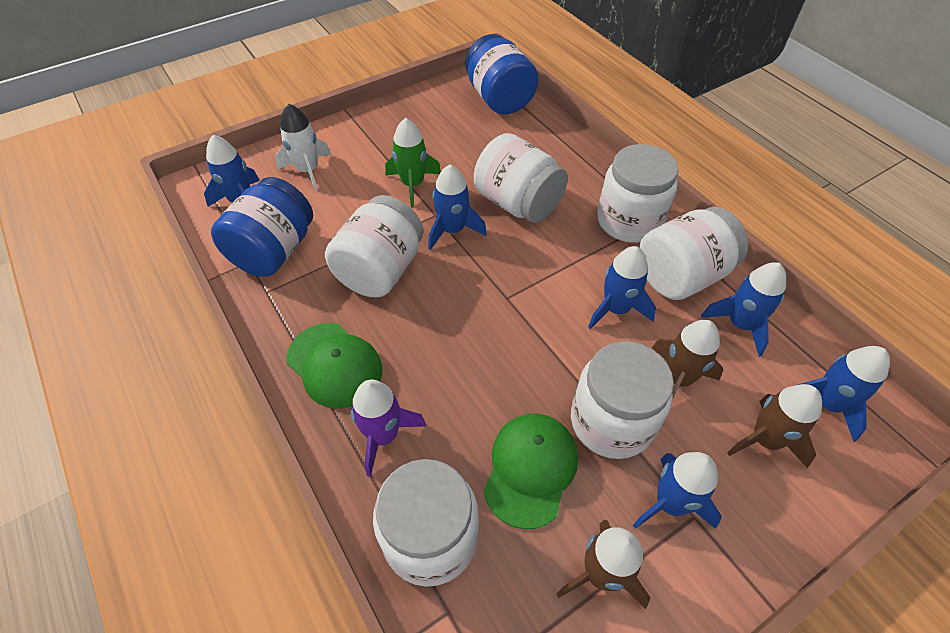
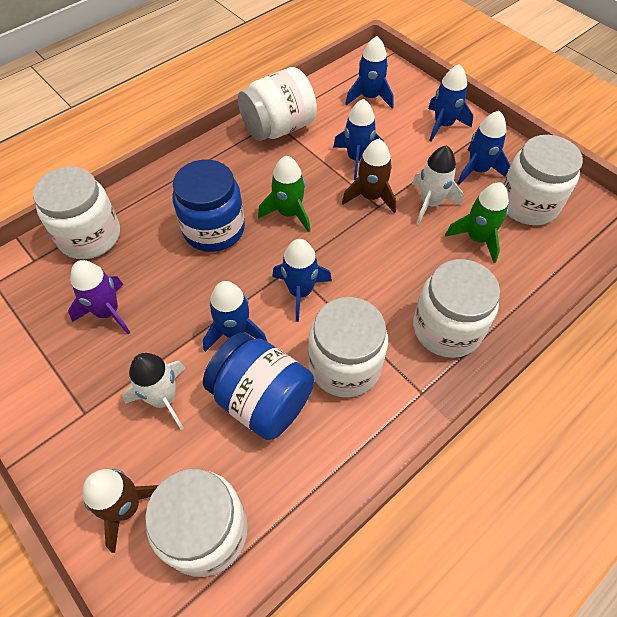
brown rocket: [557,520,650,609] [651,320,723,400] [727,384,822,468] = 3 -> [82,469,158,553] [342,139,396,214] = 2
green cap: [287,323,383,409] [484,414,578,529] = 2 -> none = 0
green rocket: [385,118,441,207] = 1 -> [258,156,310,233] [445,182,509,263] = 2
white rocket: [275,104,331,191] = 1 -> [122,353,185,430] [412,145,463,225] = 2

